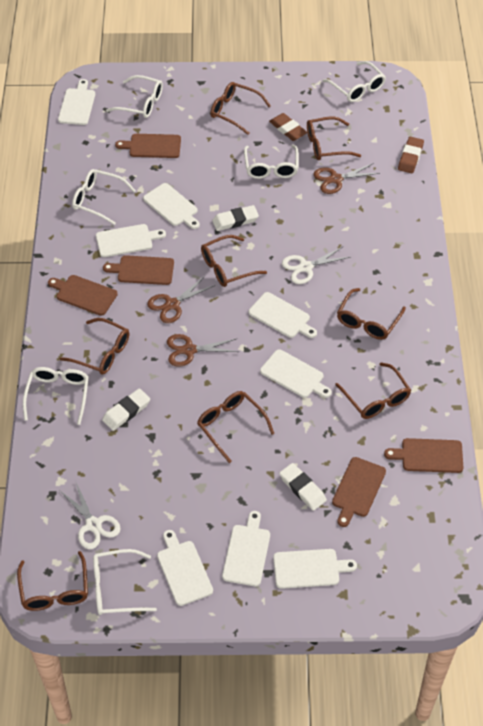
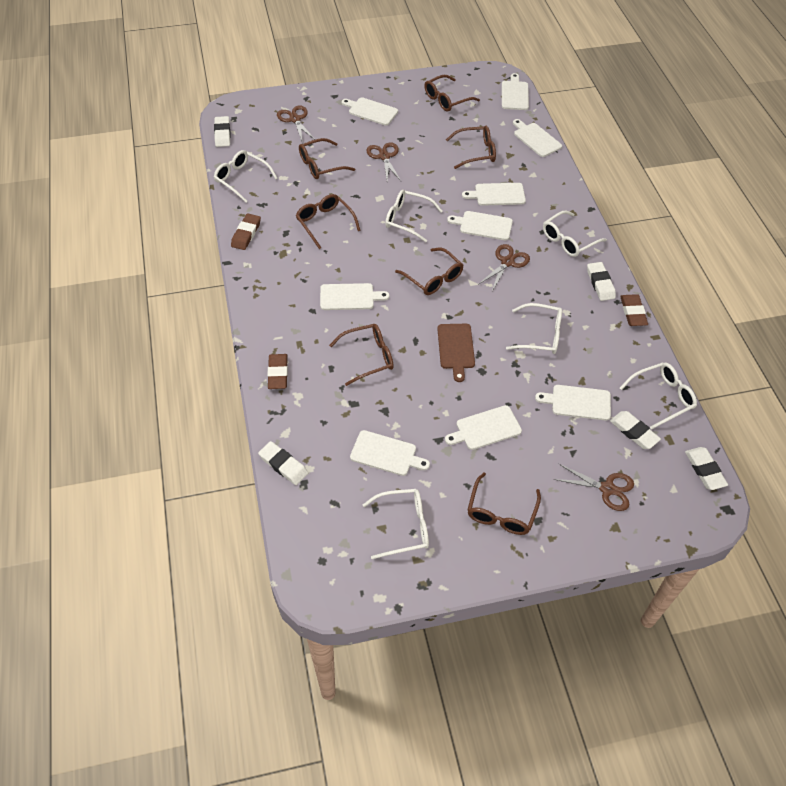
brown cutting board: [48,275,118,316] [103,255,174,285] [115,134,181,158] [332,457,386,527] [384,438,463,473] = 5 -> [437,324,475,382] = 1
brown eraser: [269,113,307,141] [398,137,424,173] = 2 -> [231,213,261,250] [267,354,288,389] [620,294,648,326] = 3
brown glasses: [17,551,88,611] [59,318,129,375] [197,391,274,463] [201,235,267,287] [210,82,271,135] [307,116,361,160] [335,362,411,419] [337,288,406,340] = 8 -> [296,194,361,249] [299,138,355,179] [329,324,394,386] [395,247,463,295] [424,75,480,112] [446,126,496,169] [467,473,541,535] = 7
brown scissors: [147,276,215,323] [167,334,238,367] [313,163,380,194] = 3 -> [277,105,315,141] [367,142,401,181] [478,244,530,291] [554,464,634,511] = 4
white cutting board: [58,79,95,125] [96,224,166,257] [143,183,200,229] [157,530,213,606] [222,511,270,586] [249,292,317,338] [260,349,332,398] [273,549,357,589] = 8 -> [320,283,389,310] [342,97,398,126] [350,430,430,476] [445,405,522,450] [447,211,513,240] [462,183,526,206] [502,73,529,110] [513,119,562,157] [535,385,611,421] = 9
white eraser: [102,388,150,431] [212,205,259,231] [279,463,327,511] = 3 -> [214,116,231,147] [258,441,308,485] [587,262,616,301] [610,411,661,449] [685,447,728,490] = 5
white scissors: [59,483,121,549] [282,246,350,284] = 2 -> none = 0

